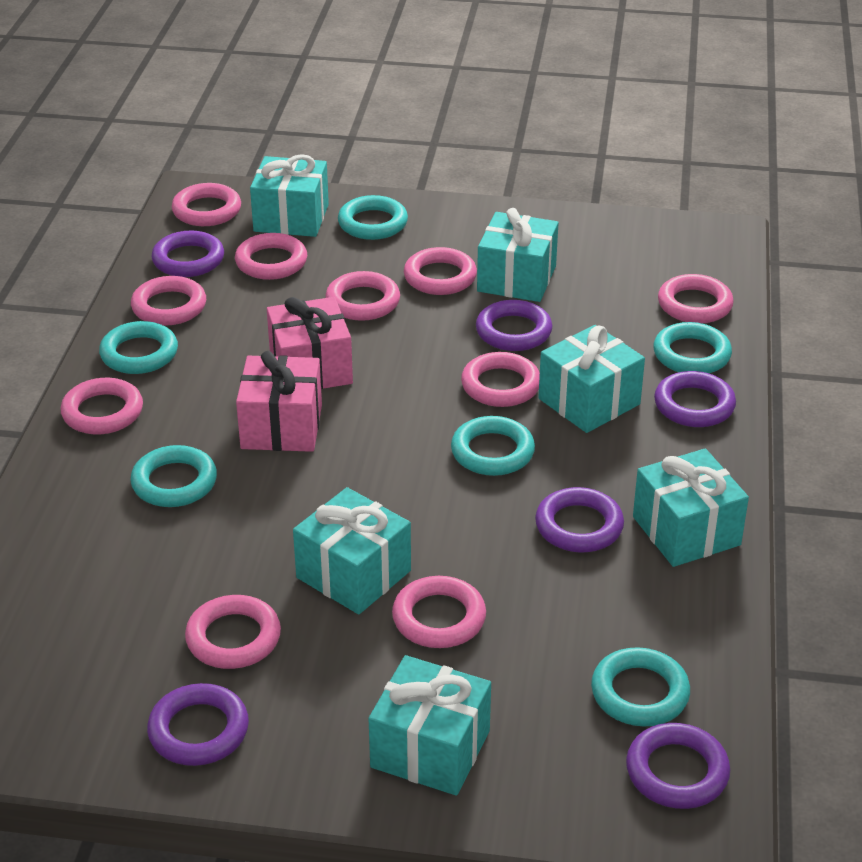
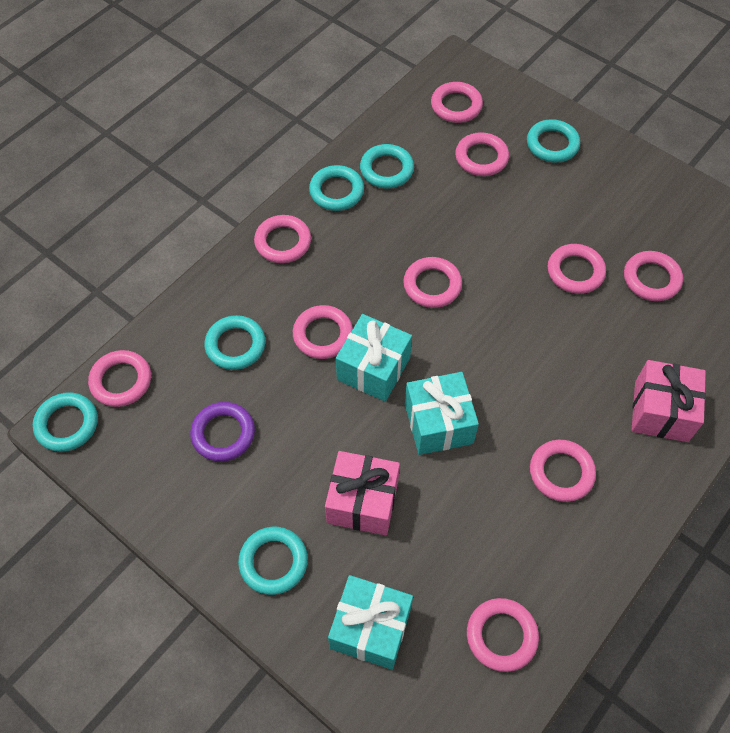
purple ring: [147,683,249,766] [152,230,224,277] [476,300,552,351] [535,487,624,552] [626,723,730,809] [654,371,736,427] = 6 -> [190,402,255,462] = 1
turquoise gift: [250,154,329,237] [293,487,411,614] [369,655,491,796] [477,208,558,302] [538,325,645,433] [633,448,749,567] = 6 -> [328,575,413,670] [336,314,412,402] [405,372,479,455] = 3

